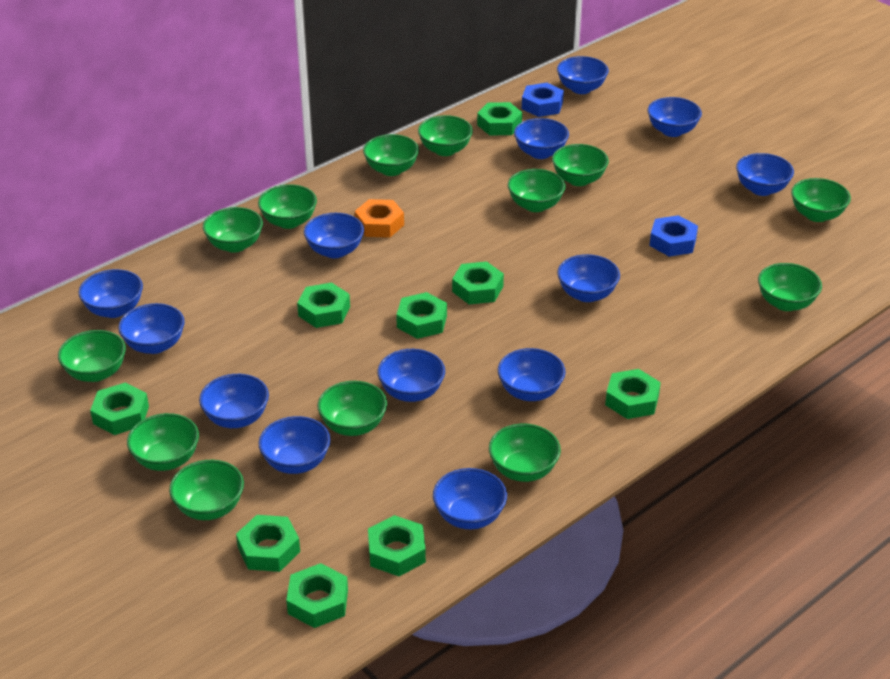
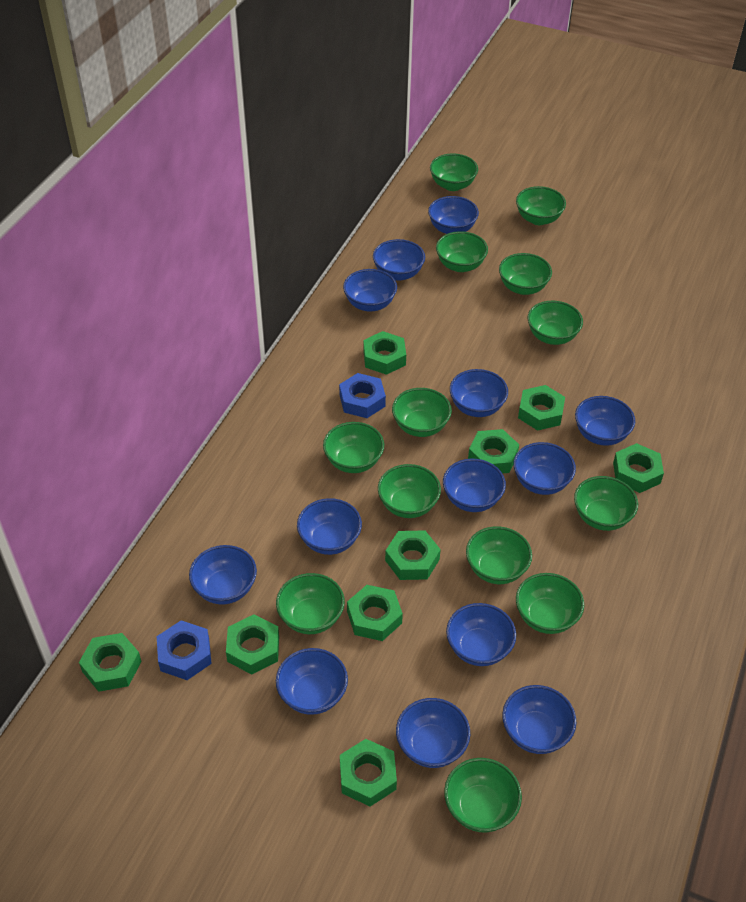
orange nut: [355,199,404,238] = 1 -> none = 0

